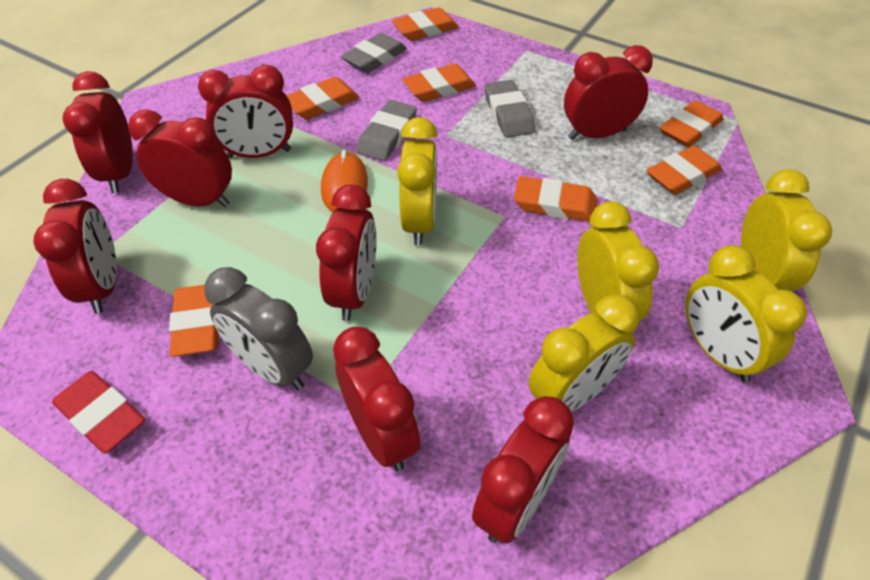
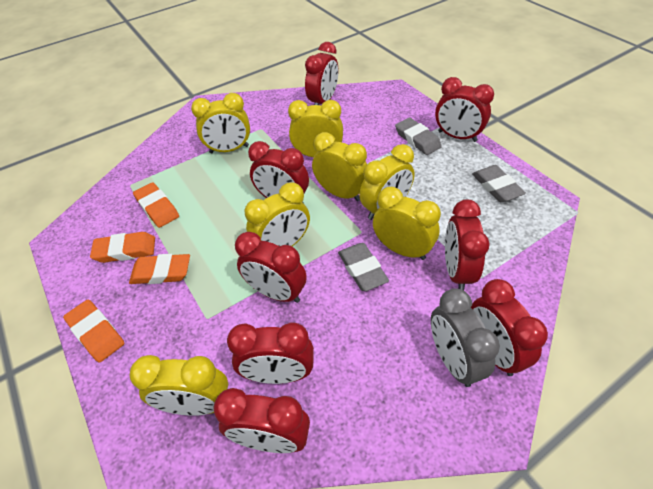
orange eraser: [169,285,219,357] [286,77,359,119] [392,8,459,41] [402,64,476,102] [514,176,597,222] [647,146,722,195] [660,100,723,147] = 7 -> [63,300,124,363] [90,232,155,263] [129,254,190,284] [133,182,179,228] = 4
orange mouse: [321,150,368,212] = 1 -> none = 0
red eraser: [52,371,145,453] = 1 -> none = 0
yellow clock: [397,117,438,246] [528,294,639,412] [577,201,659,322] [685,245,807,383] [741,169,832,291] = 5 -> [130,355,228,416] [191,93,250,153] [245,183,310,246] [288,100,343,157] [312,132,367,202] [359,144,415,220] [373,187,441,260] = 7

